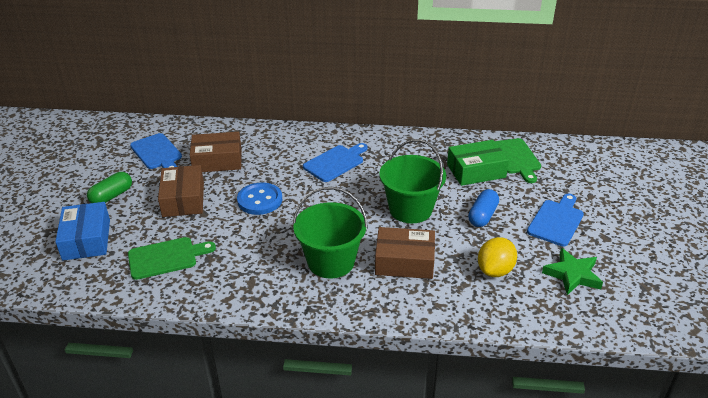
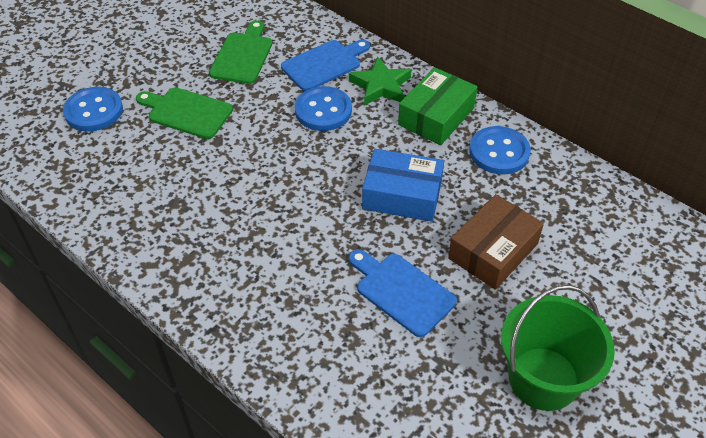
blue button: [237,182,282,215] = 1 -> [63,87,123,132] [295,86,352,131] [469,126,531,174] = 3
blue capsule: [468,189,499,227] = 1 -> none = 0
blue cutting board: [130,133,182,169] [303,143,368,182] [527,194,584,246] = 3 -> [281,40,370,91] [349,249,457,337] = 2
brown box: [158,165,204,217] [190,132,242,172] [375,227,435,279] = 3 -> [448,194,544,290] = 1
green bucket: [293,187,368,278] [379,139,446,223] = 2 -> [501,285,615,411] = 1
green capsule: [87,172,132,203] = 1 -> none = 0
yellow lemon: [478,237,517,277] = 1 -> none = 0

